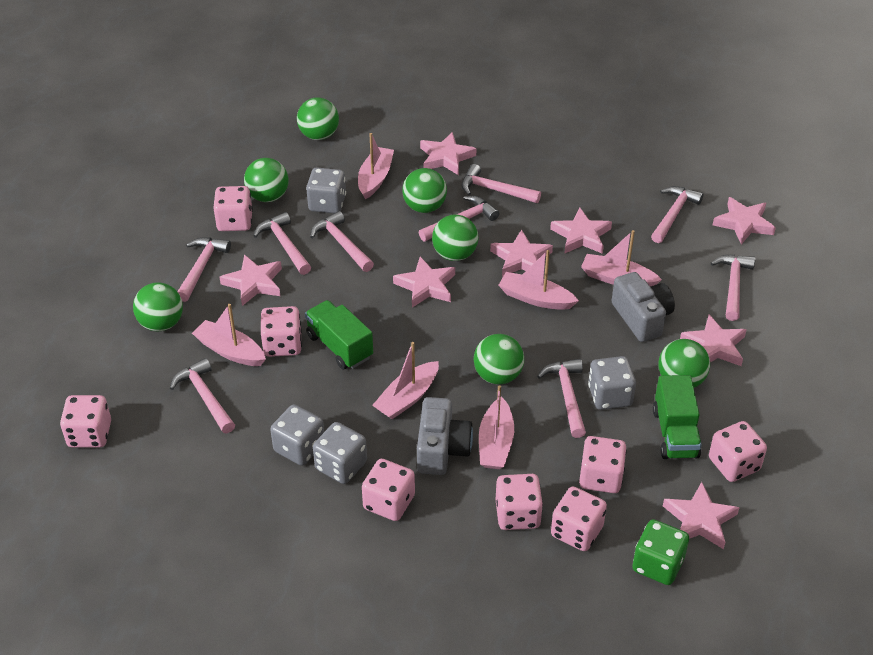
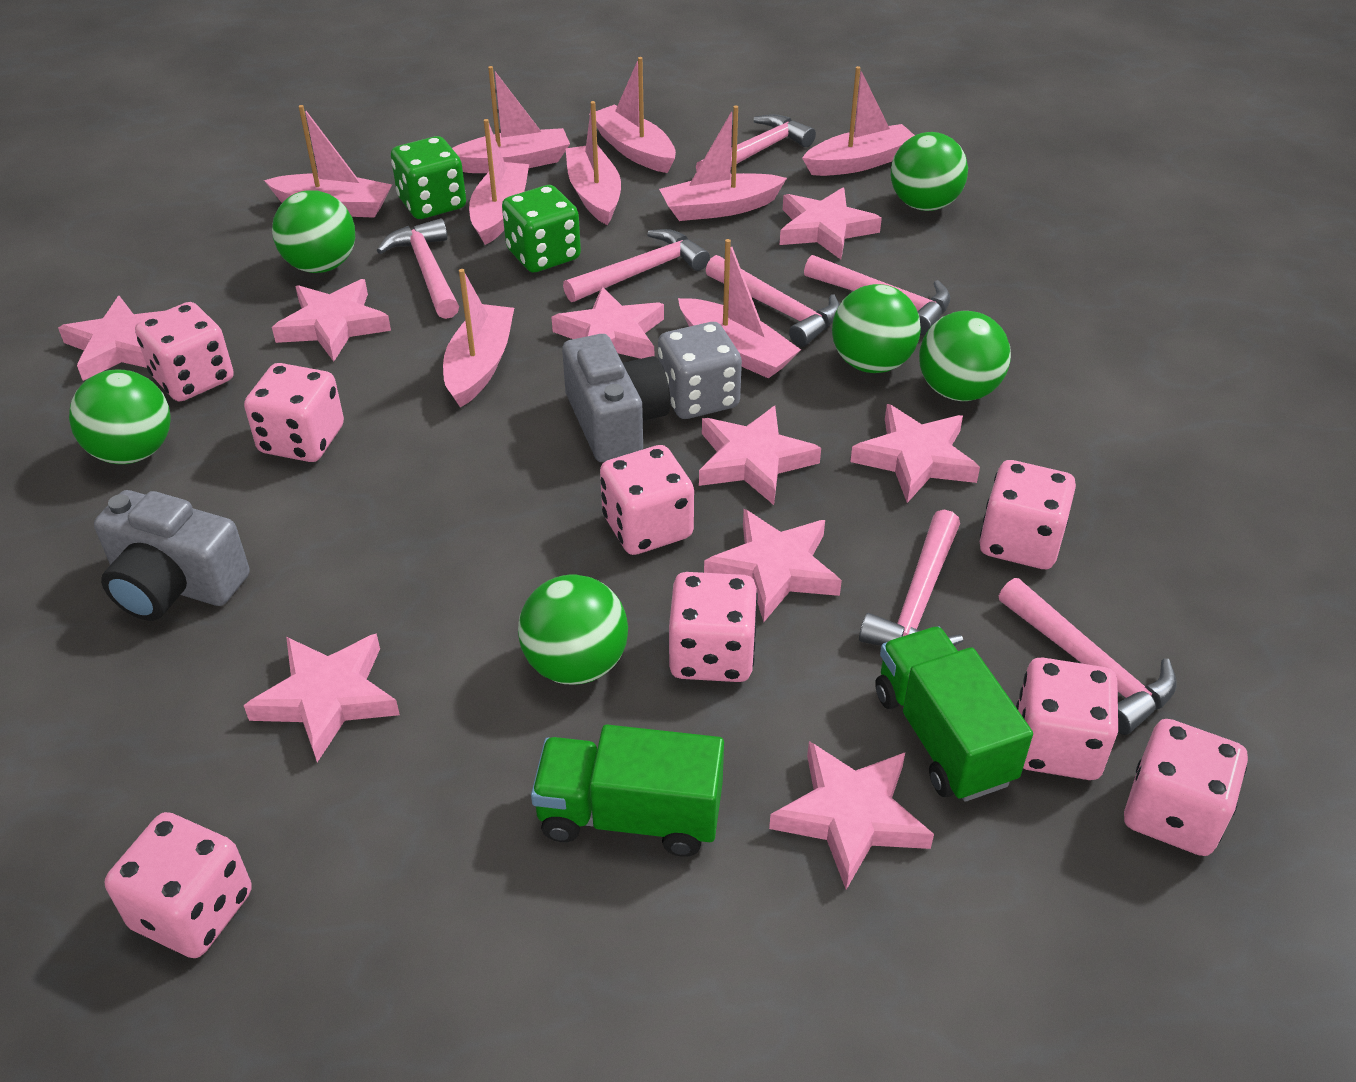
green ball: [133,282,183,331] [244,158,289,202] [297,97,339,140] [402,168,447,213] [432,214,478,261] [474,334,524,385] [658,339,710,388] = 7 -> [69,369,170,464] [272,190,355,273] [518,575,628,685] [832,284,921,373] [891,132,968,211] [919,311,1011,401] = 6
green dice: [632,519,689,585] = 1 -> [391,136,466,219] [502,185,581,272] = 2
grey dice: [270,404,324,466] [306,168,346,213] [313,422,367,484] [588,356,636,410] = 4 -> [658,322,742,419] = 1
pink boat: [192,304,266,366] [358,133,394,199] [372,342,439,419] [479,385,514,469] [499,250,579,310] [581,230,662,286] = 6 -> [264,105,392,218] [443,269,514,407] [452,66,570,173] [469,119,529,245] [565,101,621,225] [589,57,676,173] [659,105,787,221] [678,239,801,378] [802,66,915,176] = 9
pink hammer: [170,358,235,433] [177,238,231,302] [253,212,311,275] [310,211,374,272] [419,196,499,242] [461,164,541,203] [537,359,586,438] [651,186,704,243] [711,255,755,321] = 9 -> [377,218,459,319] [563,229,710,302] [696,114,816,171] [706,255,840,347] [804,255,950,335] [859,510,963,646] [999,578,1177,735] = 7
pink star: [219,254,282,306] [393,257,455,308] [420,132,476,175] [490,230,553,277] [550,208,612,254] [663,482,740,549] [680,314,747,366] [713,197,776,245] = 8 -> [58,296,164,381] [244,633,400,762] [272,279,391,362] [551,287,664,359] [699,406,821,505] [704,509,842,622] [769,741,934,890] [780,187,882,259] [850,404,980,503] = 9

